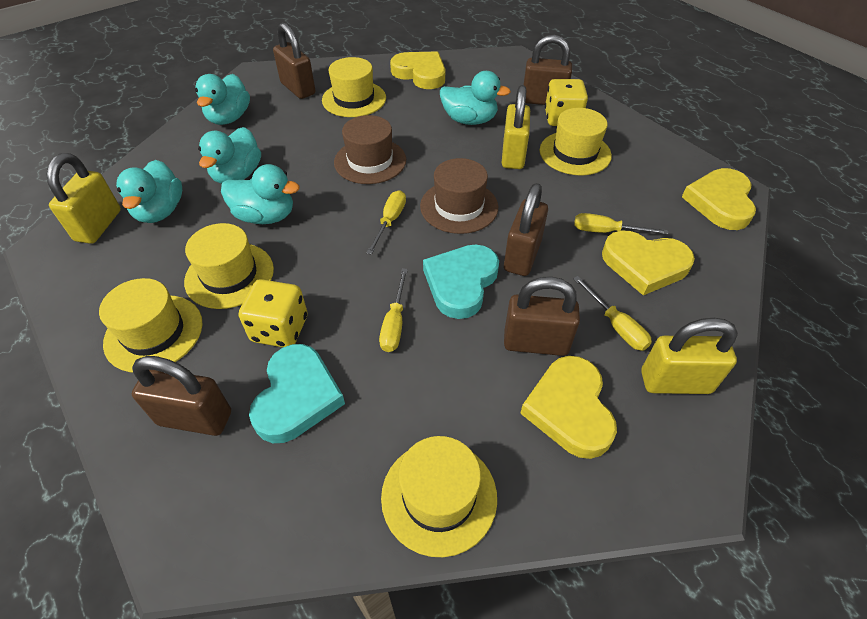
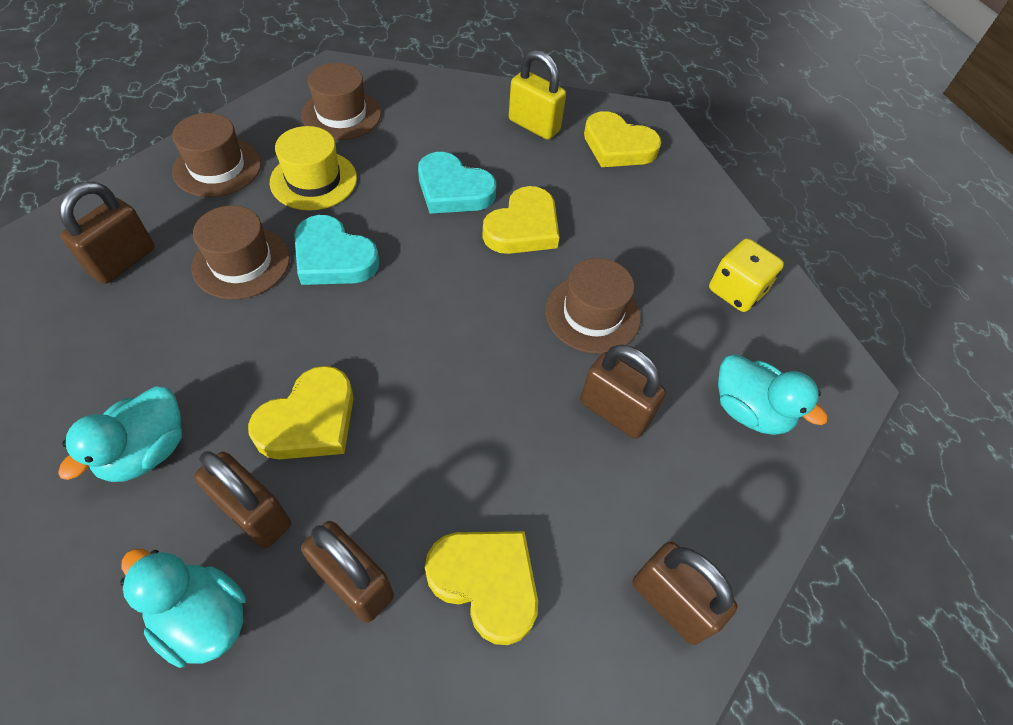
brown hat: [334,115,406,184] [420,158,498,234] = 2 -> [172,113,261,197] [192,206,290,299] [301,63,381,140] [545,258,641,354] = 4
turquoise duck: [116,160,182,223] [195,74,250,125] [198,127,261,184] [221,164,300,224] [440,71,511,125] = 5 -> [58,386,182,482] [120,549,246,668] [718,354,828,435] = 3
yellow dice: [239,279,307,347] [545,79,588,126] = 2 -> [709,238,784,312] = 1
yellow hat: [99,278,203,373] [184,223,274,309] [322,57,386,117] [381,436,497,557] [540,108,612,175] = 5 -> [270,126,357,211] = 1
yellow padlock: [47,153,121,244] [502,85,530,169] [641,318,738,394] = 3 -> [509,50,566,140] = 1
yellow screwdriver: [366,190,406,255] [379,268,408,352] [573,276,652,351] [574,213,668,234] = 4 -> none = 0

